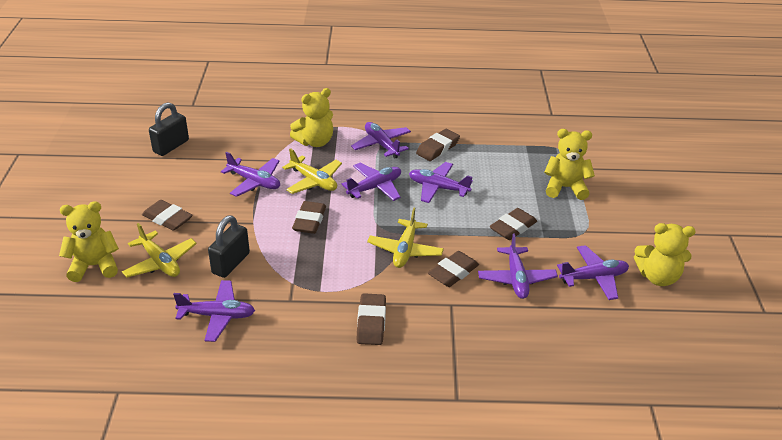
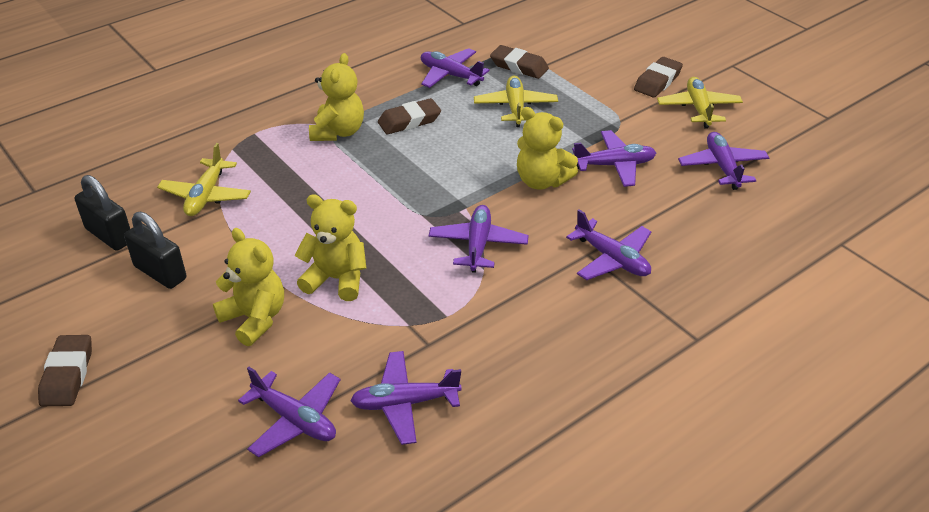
brown eraser: [142,200,193,231] [292,201,326,234] [356,293,386,345] [416,129,460,161] [428,251,479,287] [490,208,537,240] = 6 -> [38,335,92,406] [378,98,441,135] [490,45,549,79] [634,57,683,97] = 4

